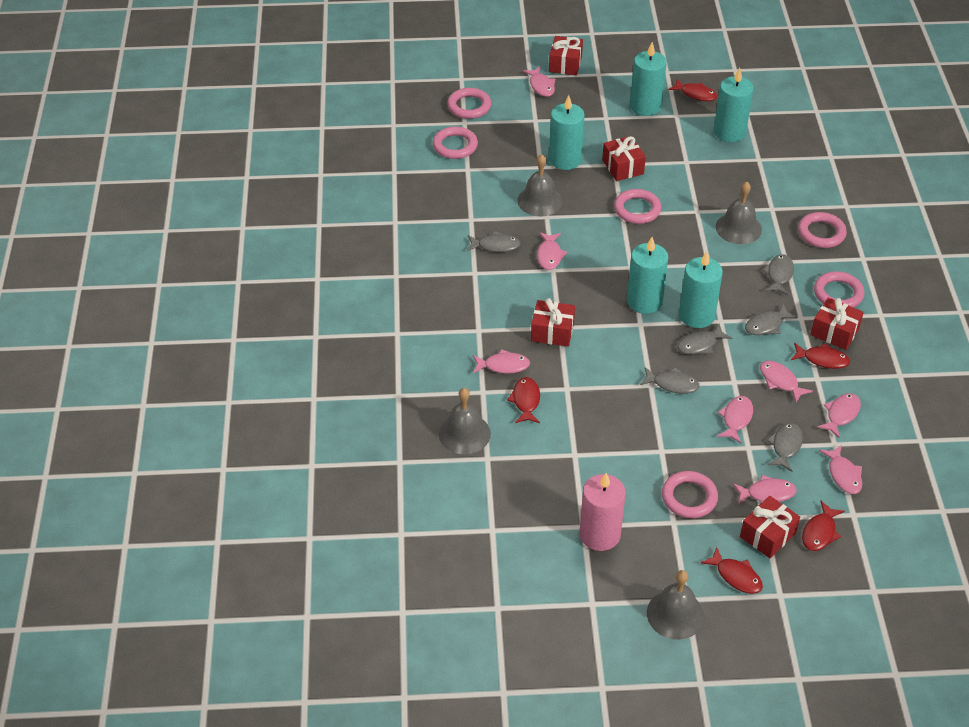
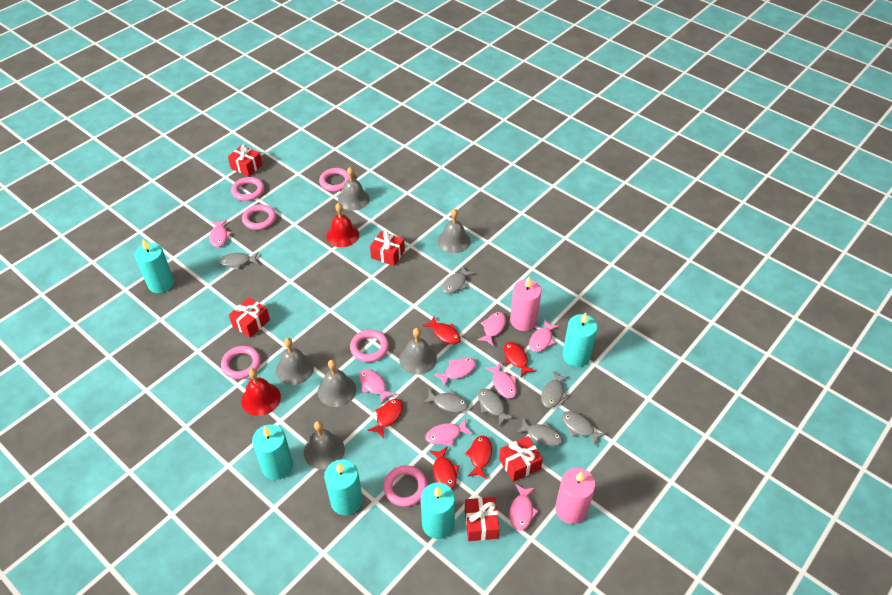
grey bell: [439,388,491,454] [517,154,563,216] [647,570,704,640] [716,182,762,244] = 4 -> [276,338,314,385] [304,421,345,469] [318,360,356,407] [338,167,370,211] [399,328,437,375] [438,208,471,253] = 6
grey fish: [467,231,521,252] [640,367,700,394] [678,324,732,354] [745,304,798,335] [762,254,794,295] [767,423,803,472] = 6 -> [219,252,259,269] [423,390,468,413] [442,266,475,294] [478,388,515,427] [516,418,563,446] [541,371,569,408] [562,411,606,446] = 7
pink candle: [579,473,626,551] = 1 -> [510,277,541,331] [555,468,595,524] = 2
red bell: none = 0 -> [242,368,281,416] [326,203,359,247] = 2

